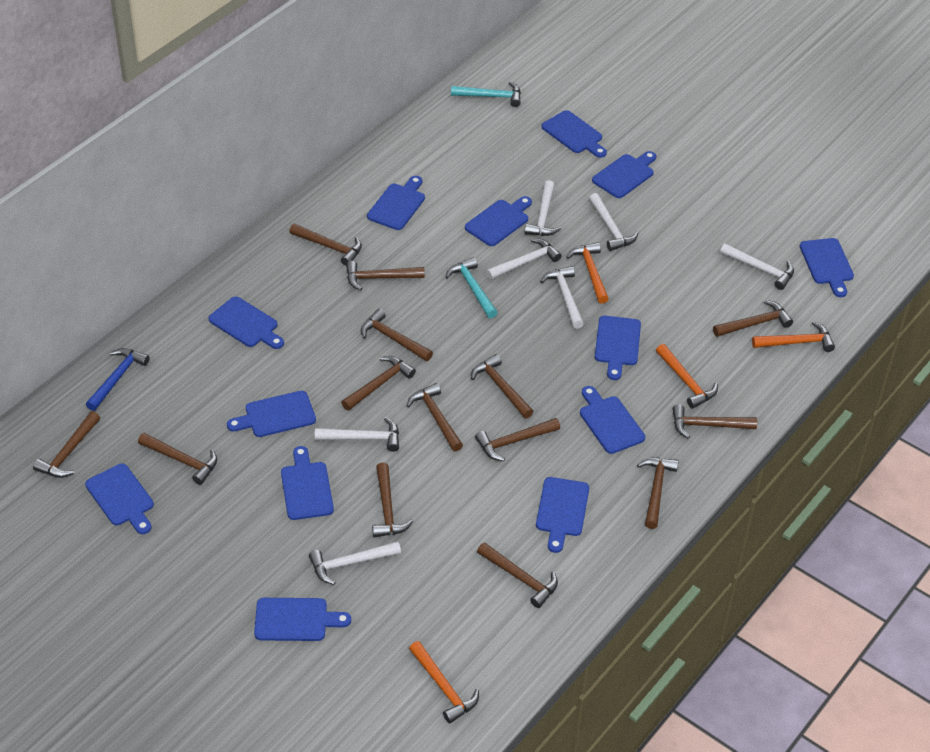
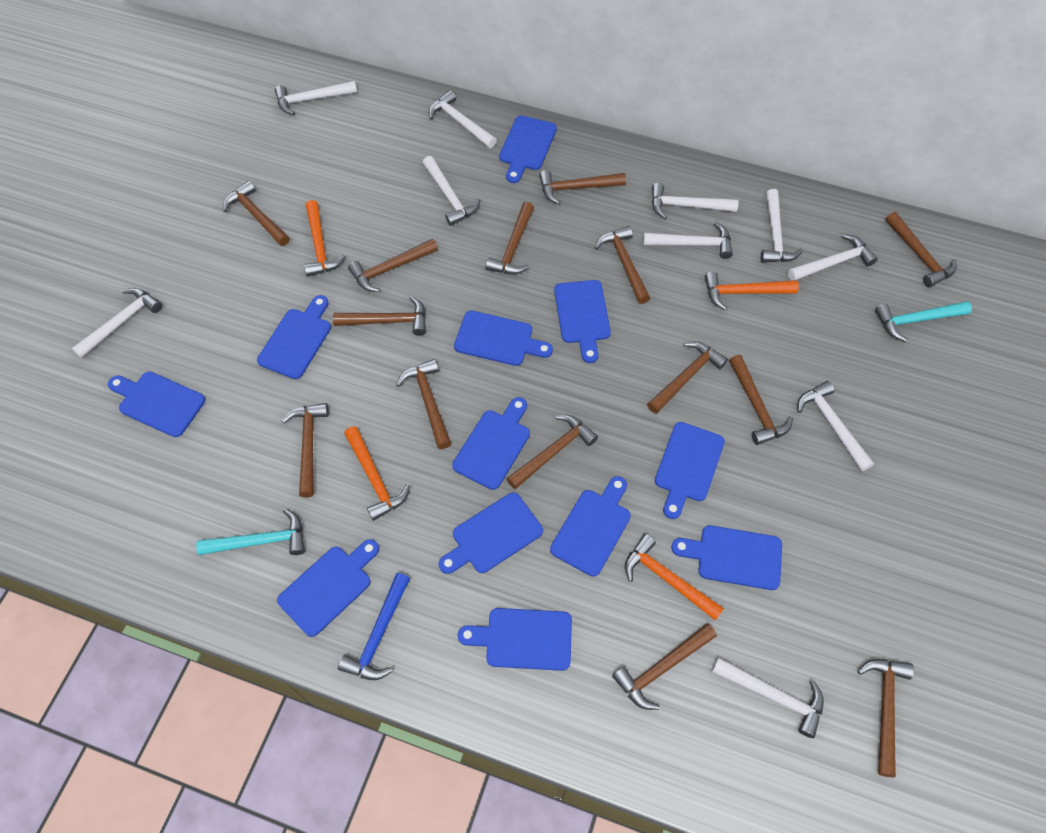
blue cutting board: [85,464,154,534] [209,297,284,349] [227,391,316,437] [254,598,351,641] [281,446,334,520] [367,176,425,230] [465,196,532,246] [536,477,589,553] [541,110,607,158] [580,386,645,454] [592,151,656,198] [595,316,641,380] [800,238,854,297] = 13 -> [108,372,205,437] [257,295,331,379] [277,539,379,637] [439,492,543,574] [452,397,530,490] [454,311,553,366] [458,608,572,671] [499,115,557,183] [550,476,631,577] [554,280,611,363] [655,422,725,519] [671,525,782,590] = 12
white hammer: [309,541,401,585] [315,417,399,452] [486,238,561,280] [525,180,561,236] [540,266,584,329] [589,193,638,251] [720,243,794,290] = 7 -> [71,288,162,358] [275,81,357,115] [423,156,480,226] [429,90,497,148] [643,222,733,259] [652,183,738,219] [712,658,824,738] [761,189,803,263] [788,234,878,281] [798,381,874,471] = 10

